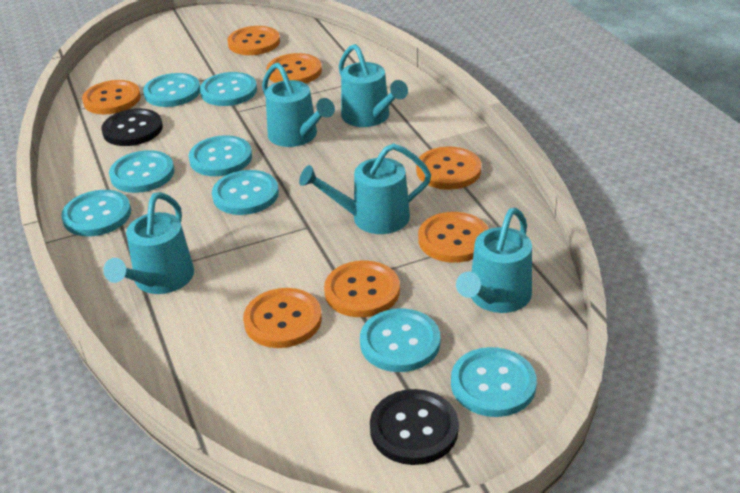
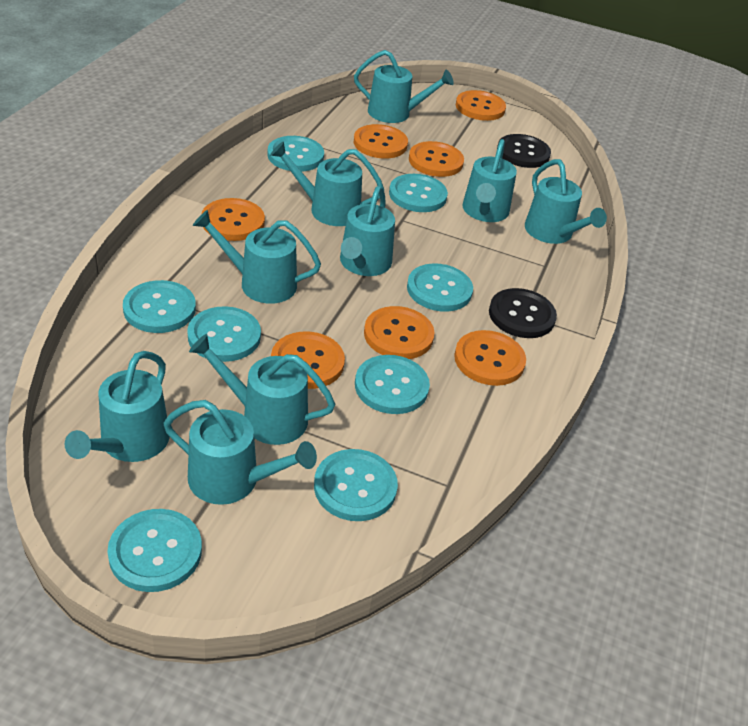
turquoise watering can: [103,192,194,294] [262,63,335,147] [299,143,431,234] [339,44,408,127] [456,208,532,313] = 5 -> [65,351,170,462] [163,400,317,505] [189,334,335,445] [193,210,321,304] [270,141,384,226] [340,186,395,276] [354,50,454,123] [462,139,517,222] [525,159,607,244] = 9

